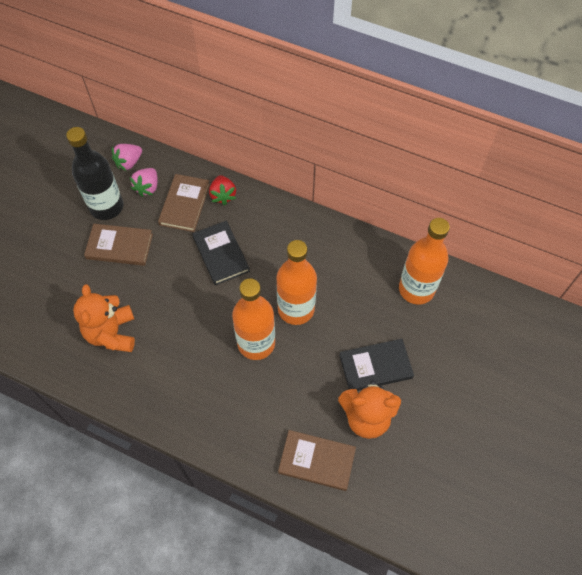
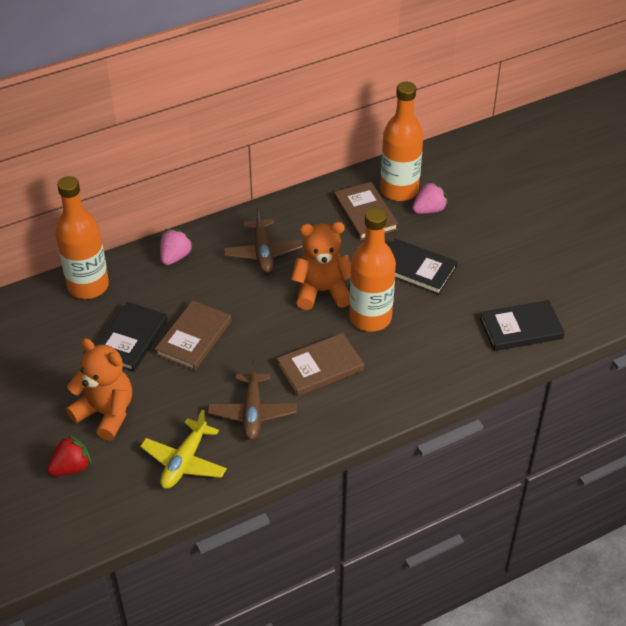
black book: [192,221,250,285] [339,339,414,391] = 2 -> [98,302,168,372] [389,238,457,295] [480,300,565,351] = 3
black bottle: [66,127,123,220] = 1 -> none = 0
brown plane: none = 0 -> [208,360,297,440] [223,207,303,273] = 2
yellow plane: none = 0 -> [140,410,227,489] = 1

